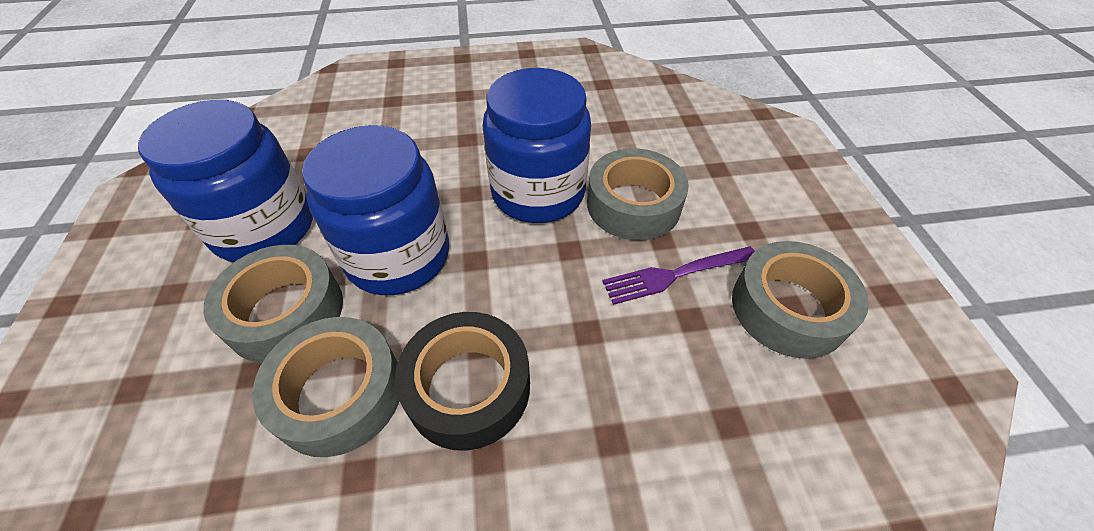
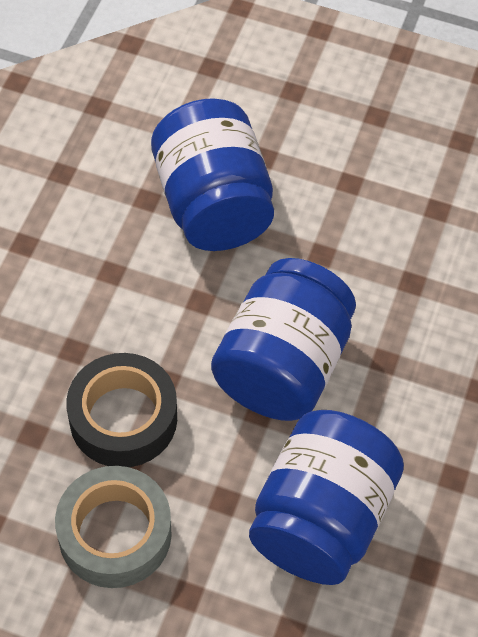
grey tape: [203,245,343,363] [252,317,400,457] [587,148,689,240] [732,241,869,359] = 4 -> [55,466,172,588] = 1
purple fork: [602,247,755,305] = 1 -> none = 0

